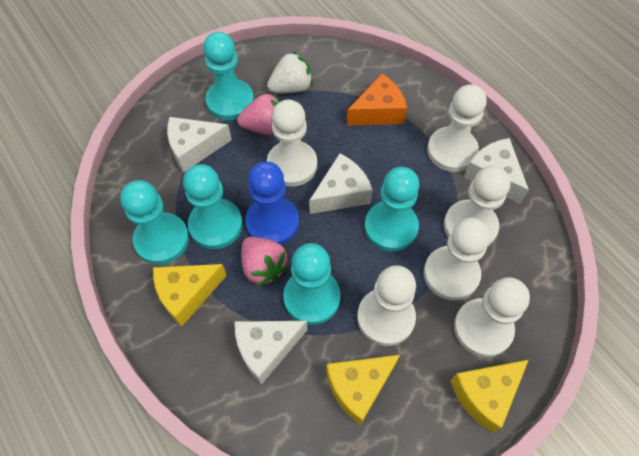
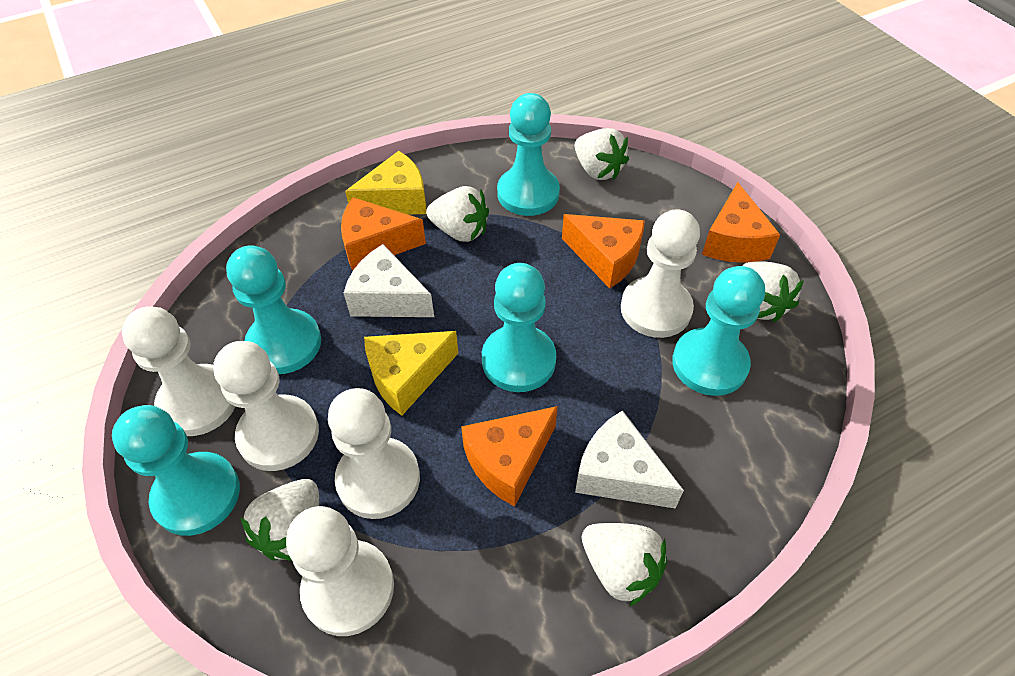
blue pawn: [245,161,299,245] = 1 -> none = 0
orange cheese: [347,74,407,125] = 1 -> [341,197,426,270] [461,406,558,507] [562,214,645,288] [702,182,780,263] = 4
pink strawberry: [237,93,280,135] [241,237,289,286] = 2 -> none = 0
white cheese: [167,117,232,172] [234,321,307,385] [309,153,373,214] [464,138,529,204] = 4 -> [344,244,434,317] [575,410,684,509] = 2
white pawn: [267,100,317,187] [357,265,416,346] [424,218,490,300] [427,84,486,172] [444,166,510,246] [454,277,530,357] = 6 -> [122,307,236,436] [213,341,319,471] [286,506,394,636] [328,388,420,519] [621,209,700,338] = 5
white strawberry: [267,52,313,93] = 1 -> [240,479,319,561] [426,186,489,242] [574,128,629,180] [582,523,667,607] [742,261,804,322] = 5
yellow cheese: [153,264,227,327] [326,355,400,425] [450,360,529,433] = 3 -> [345,151,426,215] [364,331,458,416] = 2

